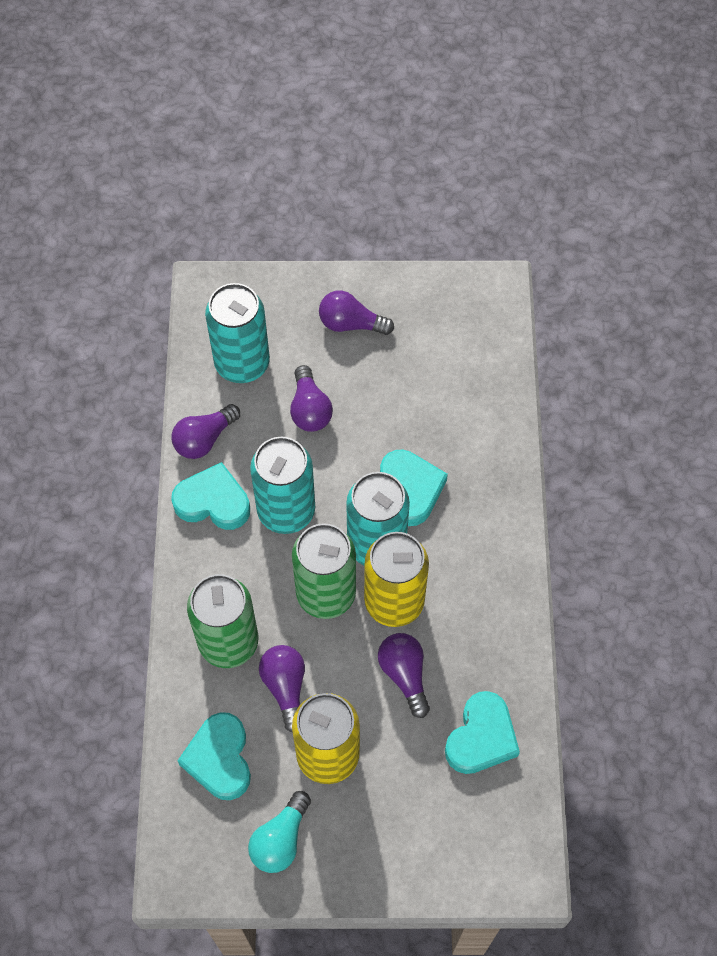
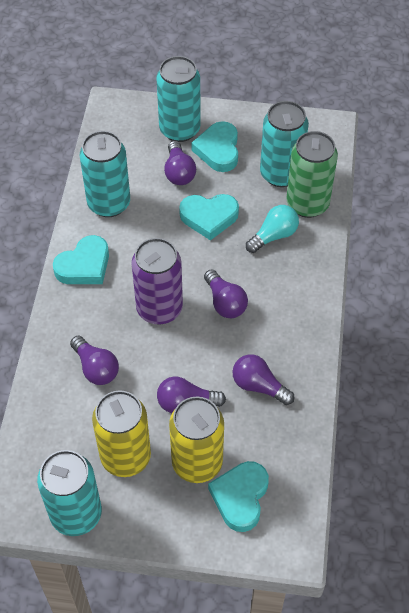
green can: [187,574,258,668] [292,523,356,619] = 2 -> [287,131,338,218] = 1
purple can: none = 0 -> [131,238,183,325] = 1
turquoise can: [205,283,270,383] [250,437,315,534] [346,472,410,566] = 3 -> [37,450,102,536] [80,131,130,217] [156,56,201,142] [260,101,309,187] = 4

